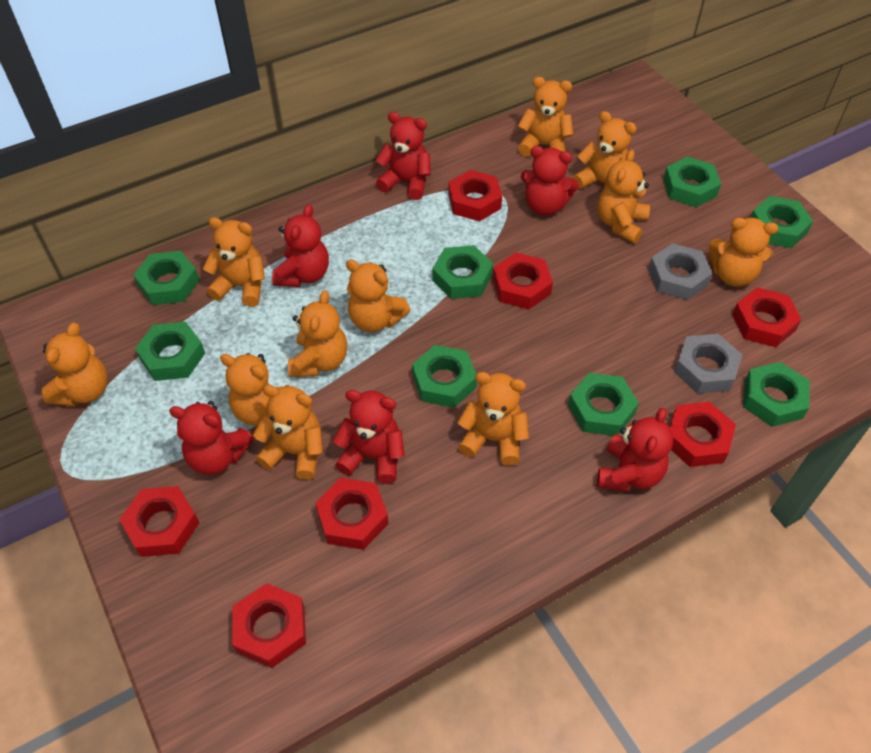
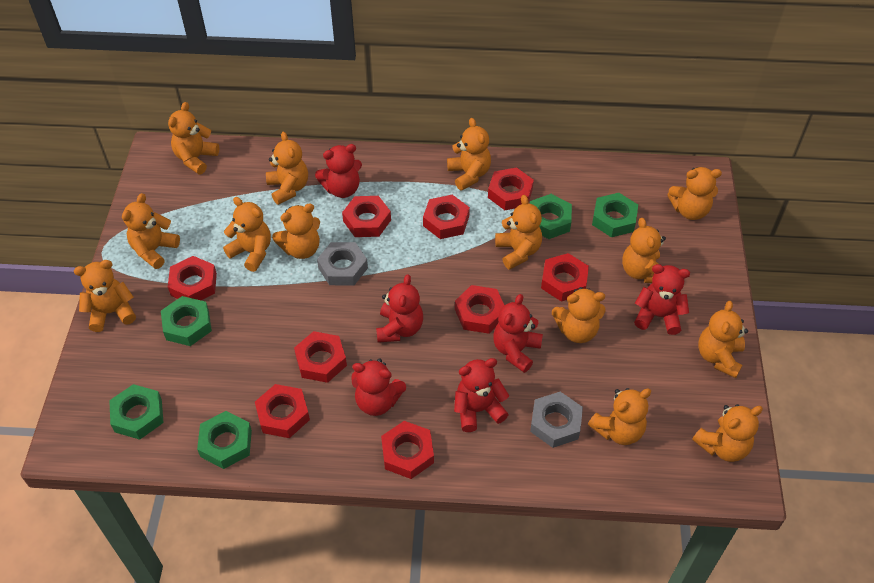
green nut: [133,251,200,305] [135,322,205,381] [412,345,477,408] [433,245,493,299] [568,373,639,436] [663,156,721,207] [743,362,810,427] [750,196,813,248] = 8 -> [109,384,164,440] [161,296,212,346] [197,411,252,469] [530,194,572,239] [592,193,638,237] = 5
orange teddy bear: [42,322,108,406] [203,217,265,307] [220,353,289,426] [253,385,323,480] [288,290,348,377] [346,260,411,332] [457,372,529,465] [518,77,573,157] [572,111,637,191] [598,150,650,243] [708,218,778,287] = 11 -> [74,260,136,332] [122,193,180,269] [168,102,219,175] [223,197,271,272] [266,131,308,205] [272,203,320,259] [447,118,491,191] [495,195,542,270] [552,287,605,343] [588,388,651,445] [622,218,666,283] [667,167,722,220] [692,404,763,462] [698,301,748,378] = 14
red nut: [119,486,199,557] [232,583,306,668] [315,478,389,550] [448,170,502,221] [493,252,553,309] [669,402,736,467] [732,287,802,347] = 7 -> [168,256,217,300] [255,384,310,438] [294,331,347,383] [342,196,391,237] [381,421,434,479] [423,195,470,239] [455,285,505,334] [488,167,534,210] [541,253,589,302] = 9

